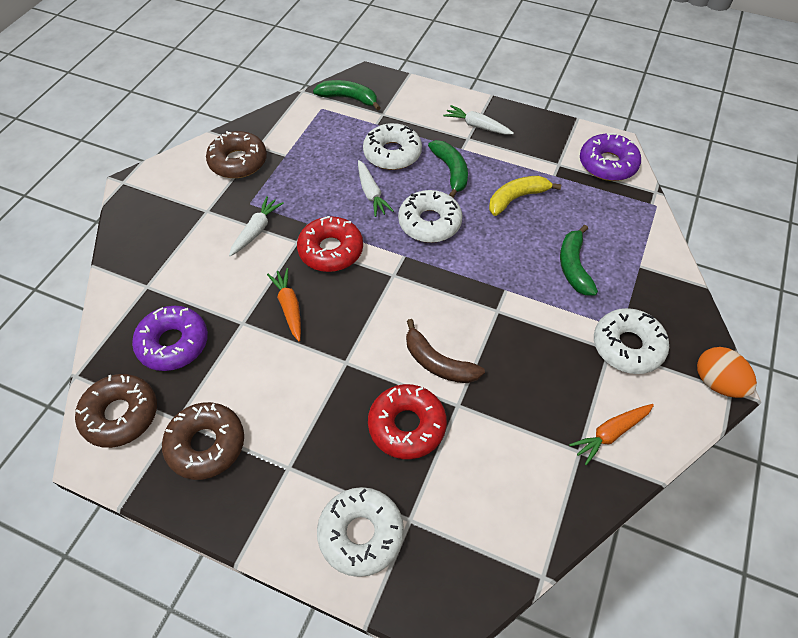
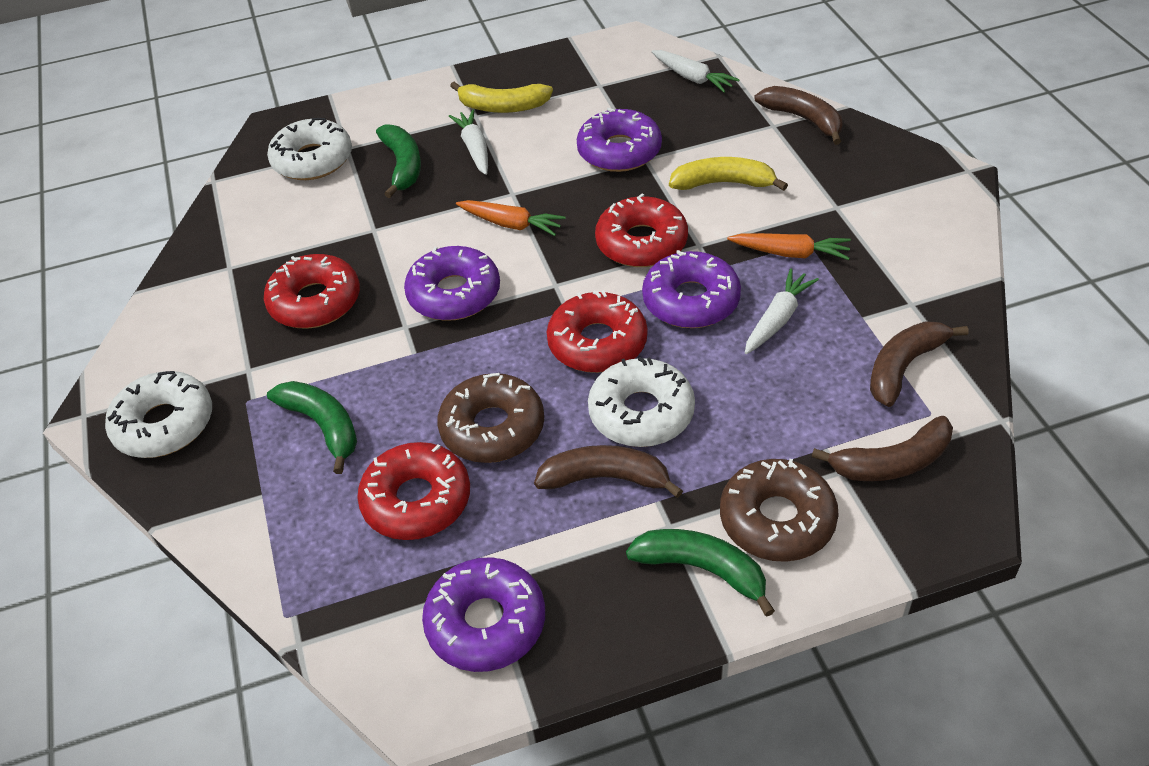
brown banana: [406,319,485,383] = 1 -> [534,445,683,498] [755,86,843,145] [812,416,953,481] [870,321,969,407] = 4
brown donut: [75,374,157,448] [162,402,244,480] [206,131,267,178] = 3 -> [437,373,544,463] [720,459,839,562] = 2
orange egg: [697,347,757,398] = 1 -> none = 0
purple donut: [132,306,208,371] [580,133,641,181] = 2 -> [404,246,500,321] [422,557,545,672] [577,108,662,172] [642,250,741,328] = 4
red donut: [297,216,363,272] [368,384,447,459] = 2 -> [264,254,360,328] [357,442,470,540] [547,290,648,373] [595,194,688,267] = 4
white donut: [317,487,404,577] [363,123,422,170] [398,190,462,243] [594,308,669,374] = 4 -> [105,371,212,458] [267,118,352,180] [588,357,695,447] = 3
yellow banana: [489,176,562,216] = 1 -> [450,82,553,113] [669,157,788,191] = 2

